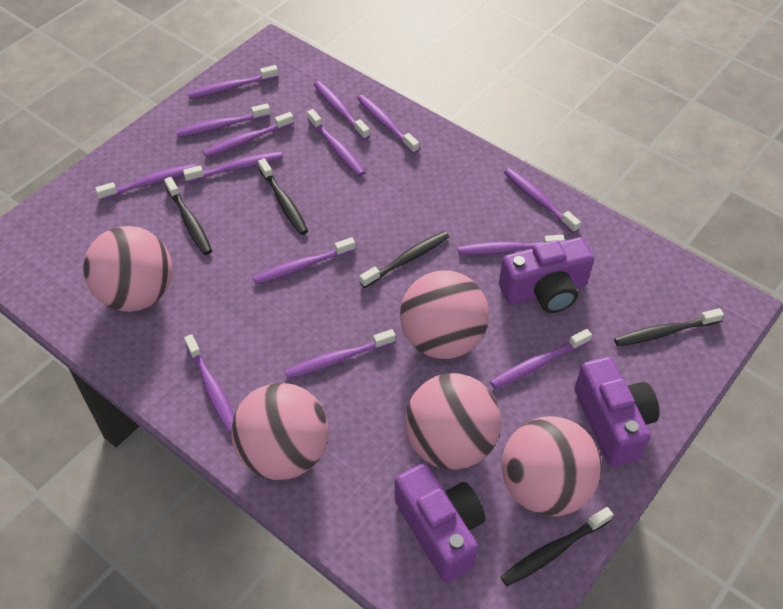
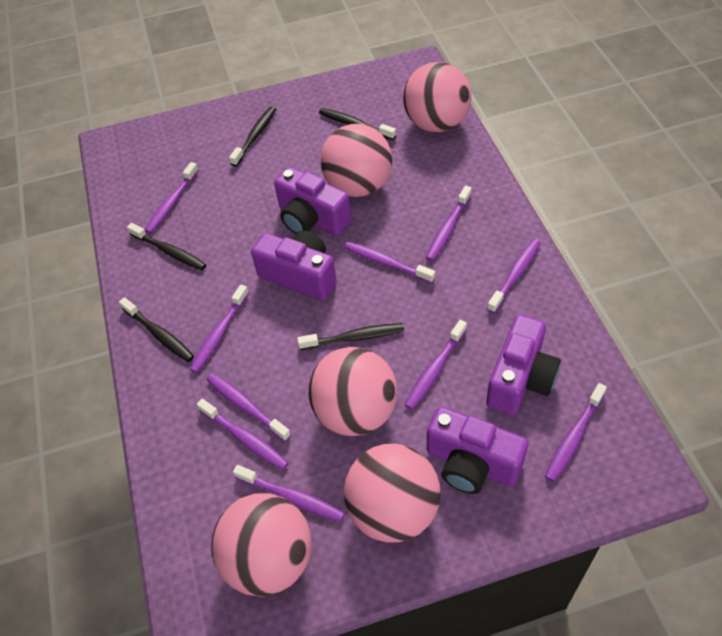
purple camera: [395,463,485,582] [499,237,594,313] [574,357,660,467] = 3 -> [251,231,337,301] [274,167,351,236] [427,406,528,494] [486,315,561,415] = 4
purple toothbrush: [95,164,196,200] [176,103,270,138] [183,151,283,183] [184,334,234,433] [188,65,278,99] [203,112,294,158] [253,237,355,285] [285,329,395,379] [307,109,365,176] [314,81,370,140] [357,95,419,154] [458,235,565,255] [490,329,592,389] [504,168,581,233] = 14 -> [145,162,199,234] [189,284,249,373] [197,399,289,470] [207,373,291,441] [233,465,345,522] [344,242,435,283] [404,320,467,410] [426,186,472,261] [487,239,541,313] [545,383,607,482] = 10

